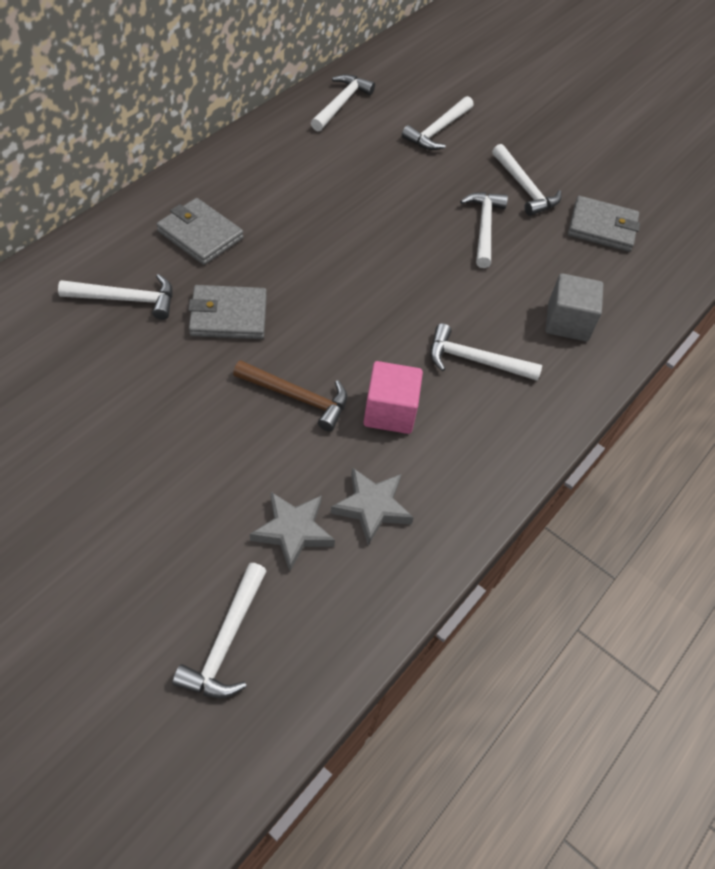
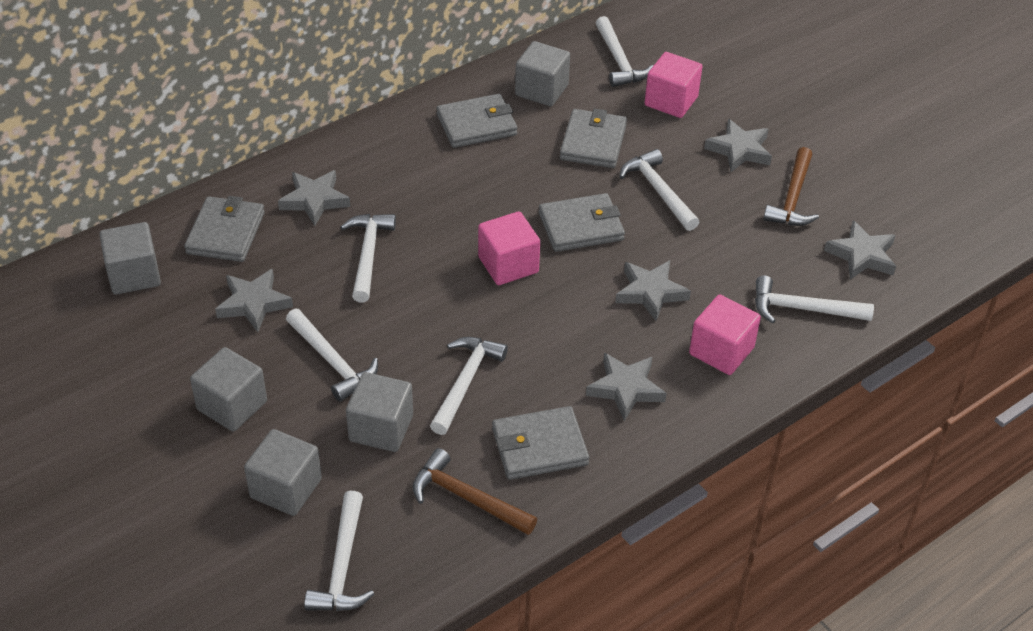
brown hammer: [233,360,347,431] = 1 -> [413,448,537,535] [763,147,819,226] = 2
grey cube: [545,273,603,341] = 1 -> [99,222,161,295] [190,347,267,431] [244,429,322,516] [346,372,413,452] [515,41,570,106] = 5
grey star: [250,492,335,571] [330,467,414,545] = 2 -> [215,269,293,332] [278,170,350,226] [586,353,667,421] [615,260,691,321] [704,119,772,172] [824,220,896,279] = 6
grey wallet: [156,198,244,265] [188,285,267,339] [568,196,640,252] = 3 -> [184,196,265,262] [436,94,518,148] [492,406,589,480] [539,193,625,252] [560,108,627,168] = 5
pink cube: [363,361,423,434] = 1 -> [478,211,540,285] [645,52,703,118] [689,295,761,375] = 3

